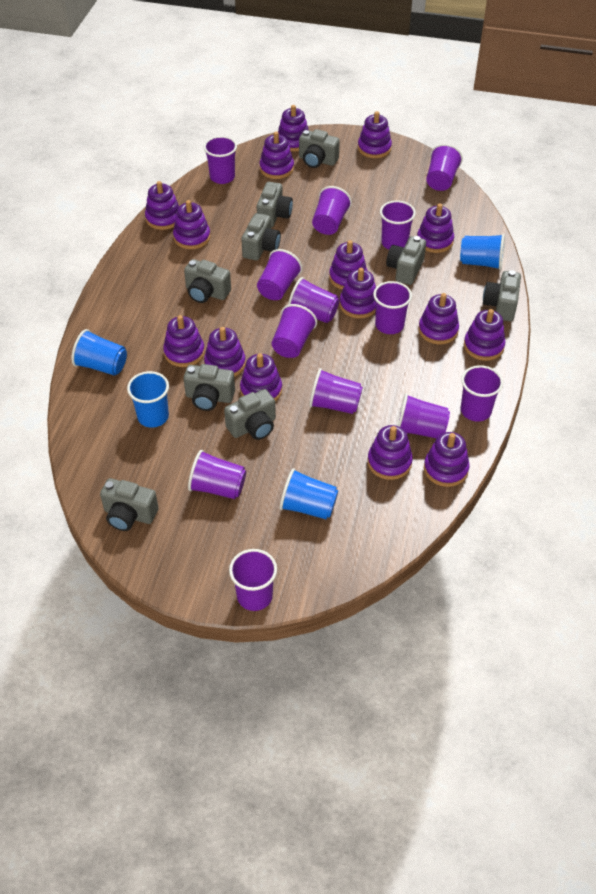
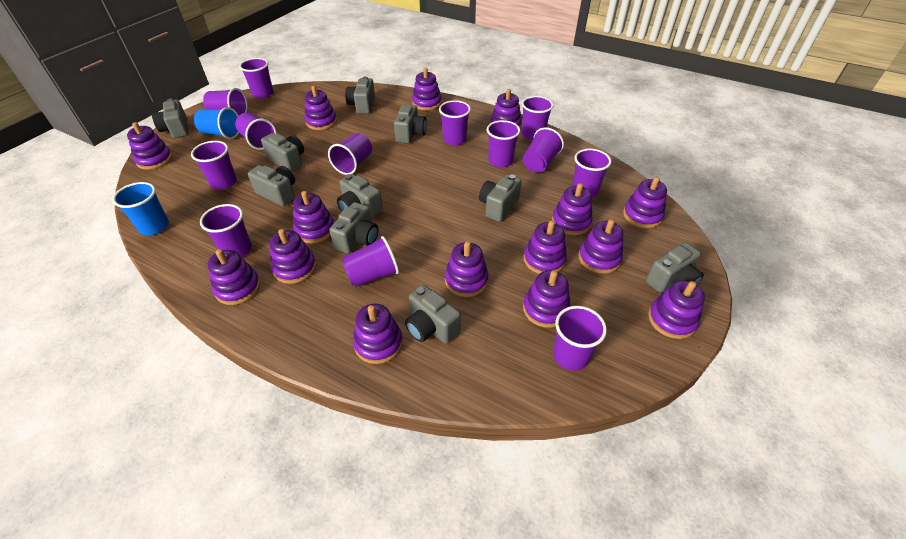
blue cup: [71,329,127,376] [127,371,169,428] [280,468,338,520] [460,234,505,270] = 4 -> [113,182,169,235] [194,107,239,139] = 2
grey camera: [100,478,158,531] [184,259,231,303] [184,364,235,411] [224,389,276,440] [241,213,281,261] [257,182,293,227] [299,129,340,168] [386,236,426,285] [483,270,521,321] = 9 -> [152,99,188,138] [248,165,295,206] [261,133,304,172] [329,202,378,254] [337,174,383,218] [345,76,375,114] [394,104,427,143] [405,285,461,344] [479,174,522,222] [646,242,704,293] = 10

